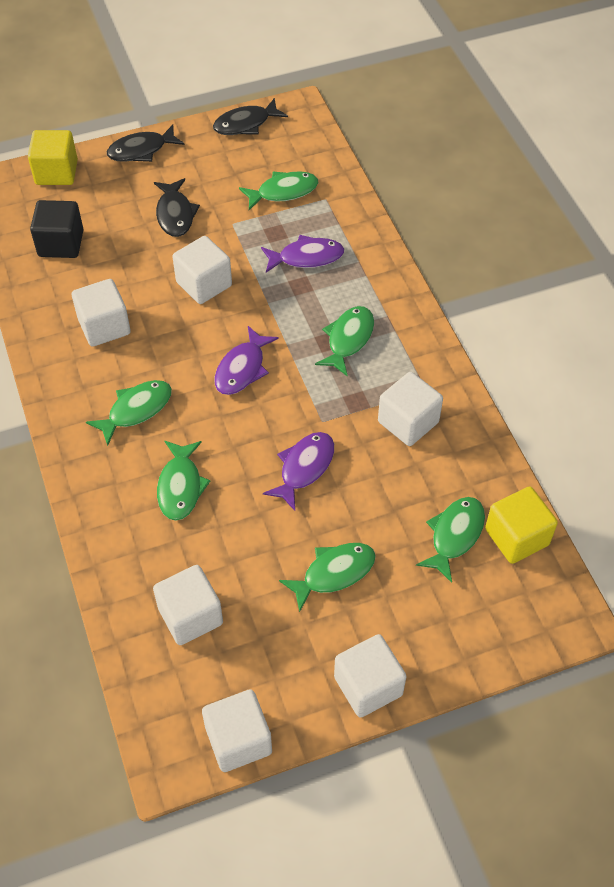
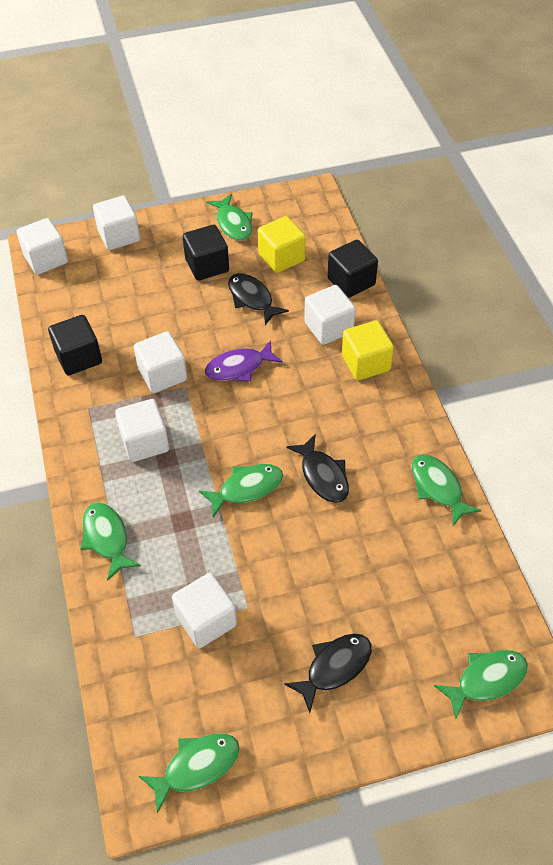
black cube: [30,200,84,258] = 1 -> [48,315,102,375] [183,225,229,280] [327,240,378,298] = 3
purple fish: [214,326,279,395] [261,235,344,273] [263,432,334,511] = 3 -> [205,340,283,382] = 1

